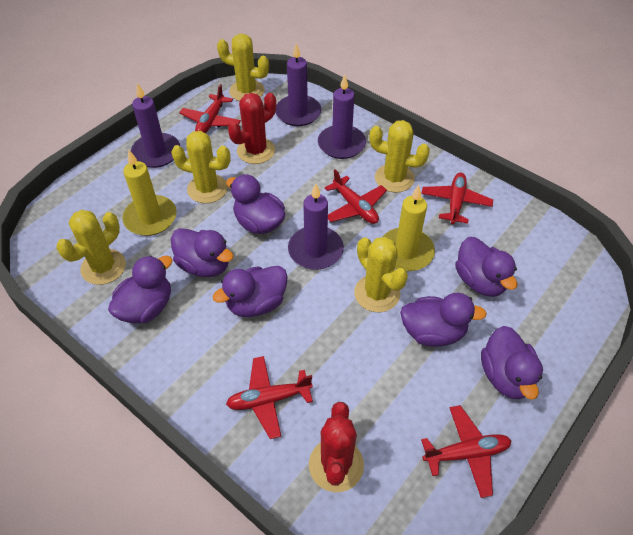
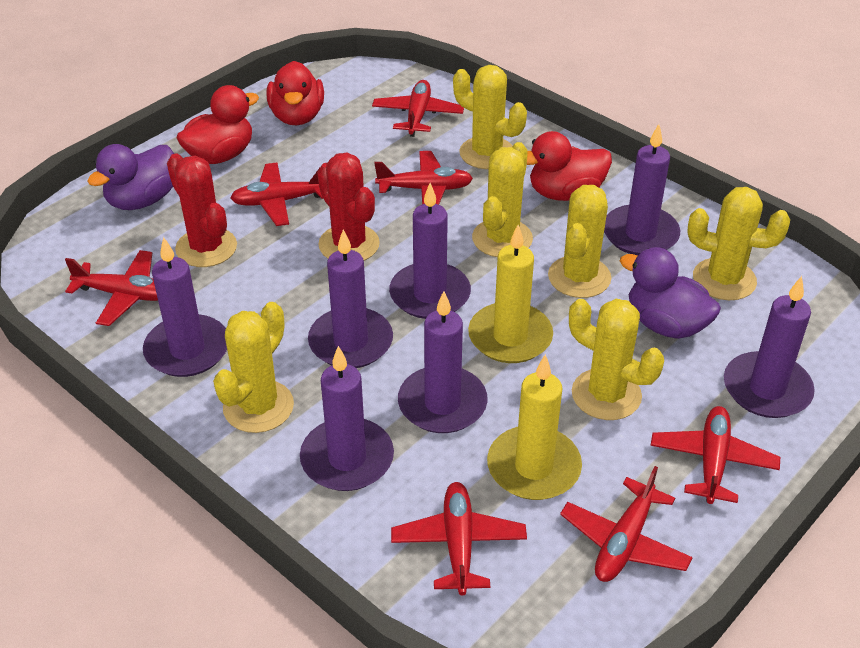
purple candle: [131,83,180,168] [275,43,321,126] [288,183,344,270] [318,75,366,159] = 4 -> [143,237,227,377] [300,346,394,491] [308,230,393,368] [389,183,471,319] [398,291,488,433] [604,124,680,255] [724,276,815,418] = 7
purple duck: [108,255,172,323] [171,228,234,277] [213,266,288,317] [226,174,285,234] [400,293,487,347] [455,237,517,297] [481,326,543,400] = 7 -> [87,144,174,210] [620,247,721,339] = 2
red duck: none = 0 -> [177,85,259,164] [266,61,324,125] [527,131,612,201] = 3
red plane: [179,84,241,133] [226,356,313,439] [325,169,387,224] [421,172,493,224] [421,405,511,498] = 5 -> [65,250,158,326] [230,163,323,226] [372,80,464,137] [374,151,473,205] [391,482,527,596] [560,466,693,582] [651,406,780,504] = 7
yellow cactus: [56,210,126,285] [171,131,231,203] [217,34,269,101] [354,237,408,312] [369,120,430,193] = 5 -> [213,302,294,433] [453,65,527,169] [472,142,533,257] [548,185,611,298] [569,299,664,420] [687,187,790,300] = 6

